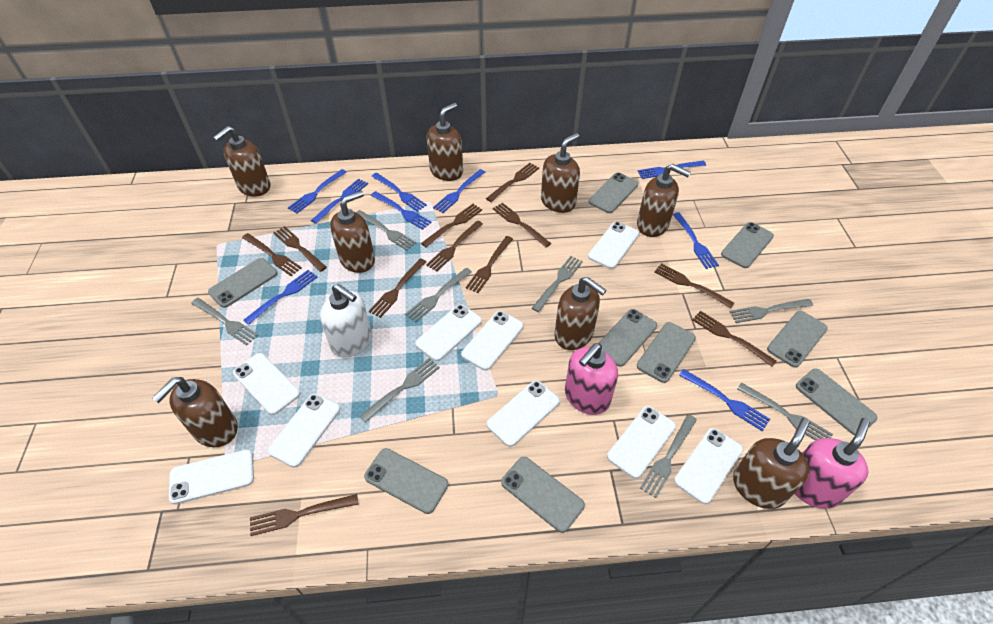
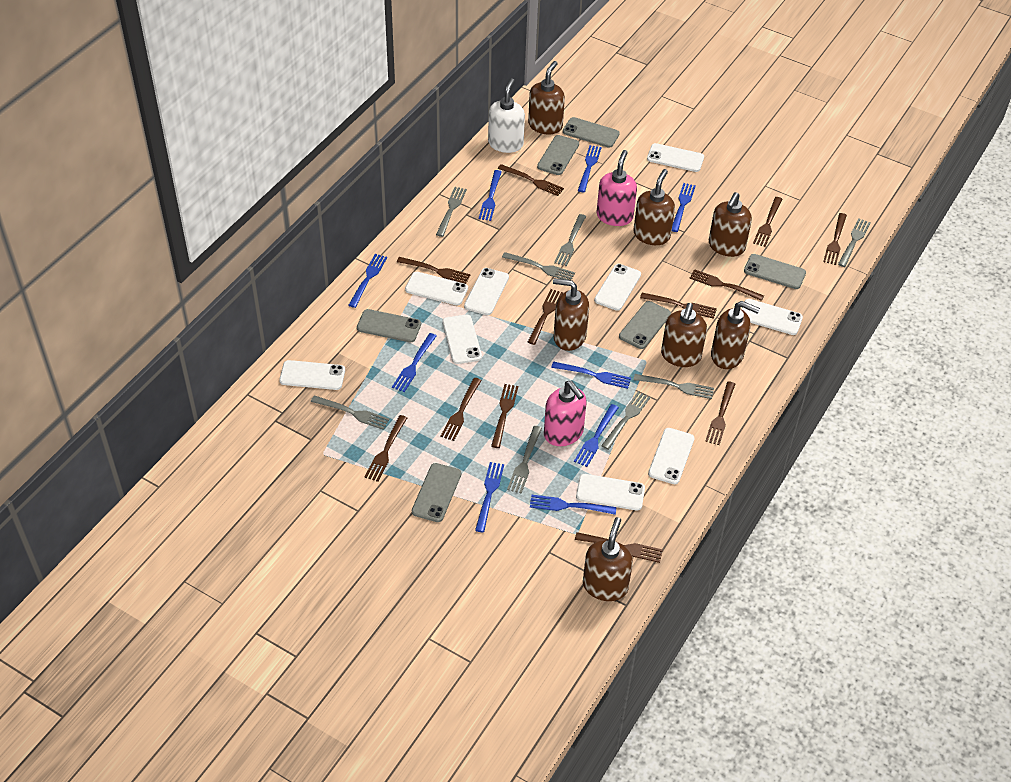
brown fork: [242,233,302,276] [250,494,359,536] [273,226,327,272] [369,258,427,318] [421,204,482,247] [426,221,483,272] [466,236,513,293] [486,163,539,202] [493,203,551,248] [654,263,734,308] [692,311,776,367] = 11 -> [365,415,407,482] [397,257,470,284] [440,378,482,441] [491,384,518,448] [498,164,564,196] [528,289,563,345] [575,532,663,563] [640,293,717,319] [689,269,764,301] [705,381,735,445] [753,197,782,247] [823,213,847,265] = 12
brown soap dispenser: [152,377,238,447] [213,126,270,196] [330,190,375,273] [427,103,463,181] [541,133,580,213] [555,277,606,350] [637,164,690,237] [733,418,810,509] = 8 -> [528,61,565,134] [553,278,589,351] [583,517,633,601] [633,169,675,245] [661,303,707,367] [709,192,752,257] [711,301,760,369] = 7
grey phone: [208,258,278,308] [364,448,448,514] [501,457,585,533] [589,173,638,213] [599,309,657,367] [637,322,696,383] [721,222,774,268] [767,311,828,368] [796,369,878,436] = 9 -> [357,309,421,342] [412,463,461,522] [537,135,579,175] [563,117,620,148] [619,301,671,349] [744,254,806,289] = 6

